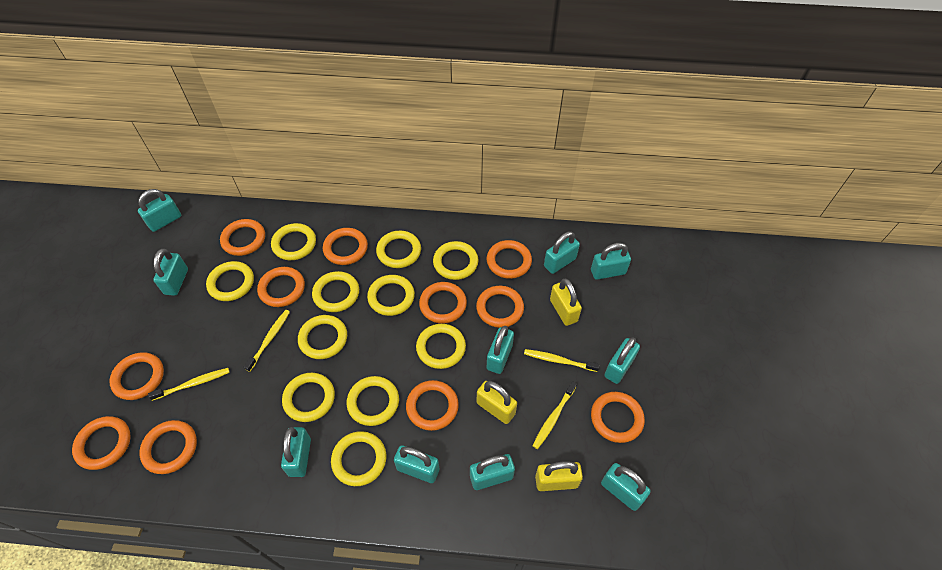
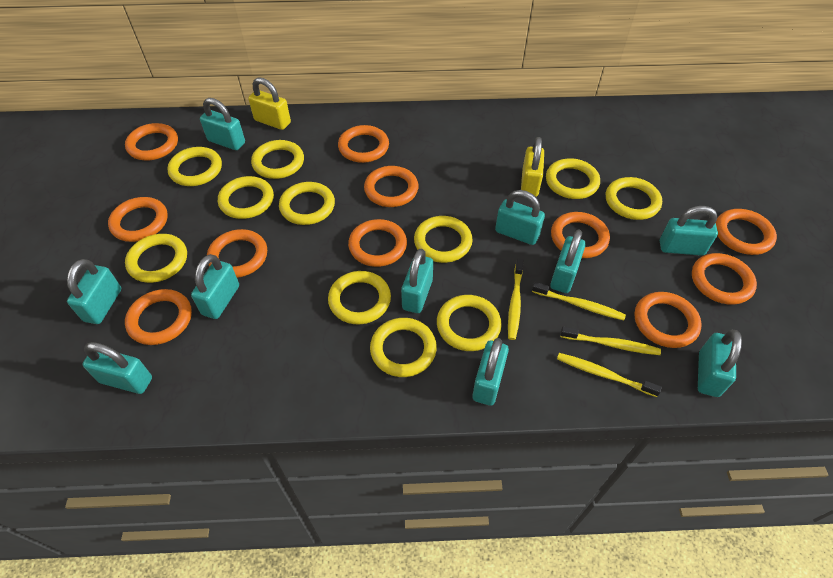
yellow padlock: [477,381,517,424] [535,461,583,491] [550,278,582,326] = 3 -> [248,77,291,130] [521,137,544,197] = 2

